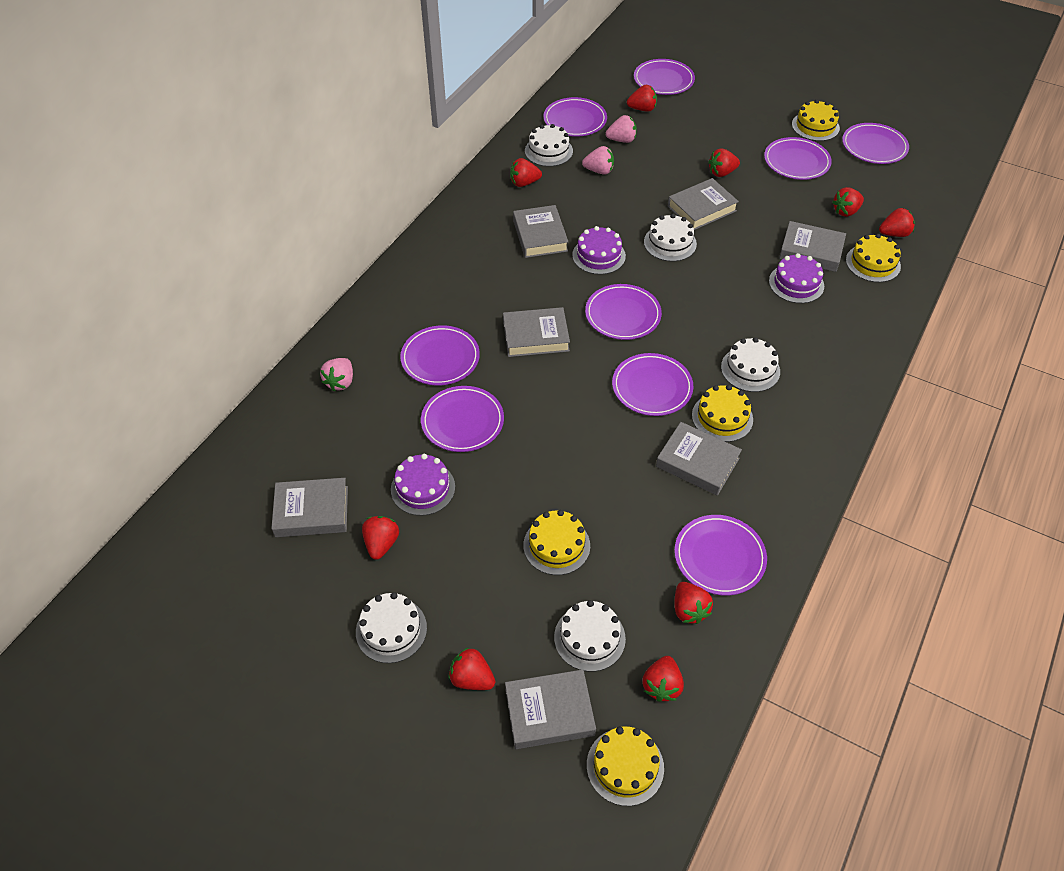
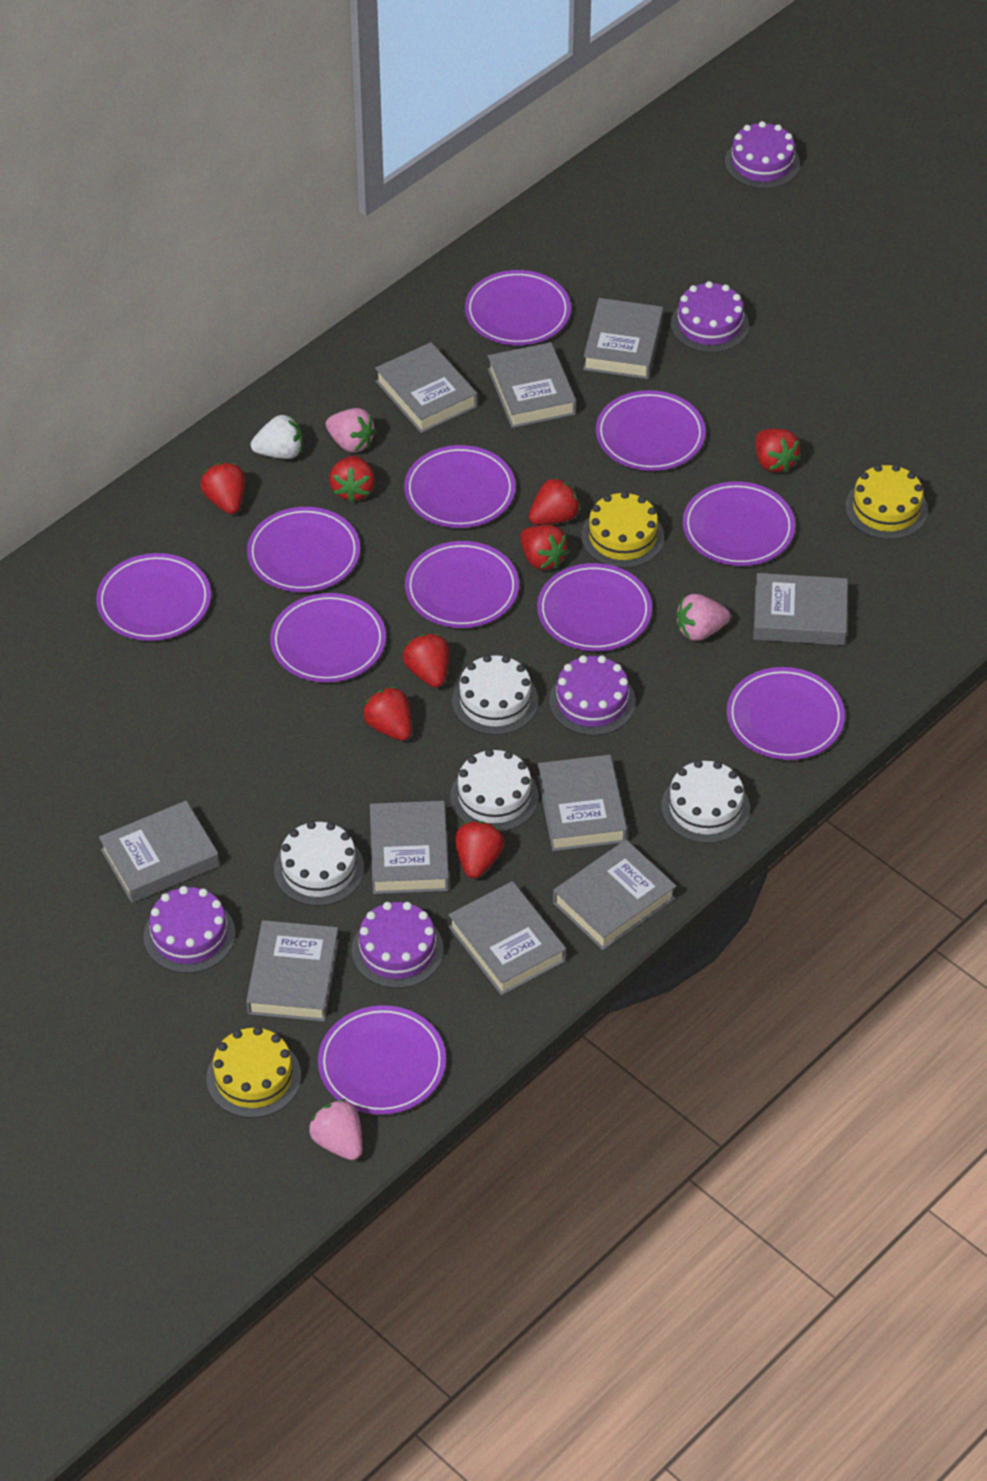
grey book: [271,478,348,537] [503,307,570,357] [505,670,596,749] [513,205,568,258] [656,422,742,496] [668,178,739,230] [779,221,846,272] = 7 -> [99,801,219,903] [246,920,339,1022] [370,801,449,894] [375,342,477,433] [449,881,566,995] [488,342,576,428] [538,755,627,851] [553,840,676,950] [583,298,663,379] [753,573,848,645] = 10
purple cake: [391,454,455,516] [572,226,626,275] [769,253,824,303] = 3 -> [143,886,235,973] [352,902,443,988] [549,655,636,736] [671,281,749,353] [725,121,800,189] = 5
purple plate: [400,325,480,386] [421,386,504,452] [544,97,607,137] [585,284,662,340] [612,353,693,416] [634,59,695,95] [674,515,767,595] [764,137,832,180] [842,123,909,164] = 9 -> [96,553,211,641] [247,507,360,592] [270,593,386,683] [318,1005,446,1115] [404,445,516,528] [405,541,519,628] [465,270,571,345] [537,563,652,651] [596,390,706,471] [683,481,795,566] [727,667,845,760] = 11
red strawberry: [362,516,399,560] [448,647,495,690] [510,158,542,187] [627,85,657,112] [642,656,684,702] [674,582,713,624] [709,148,740,177] [832,187,864,217] [879,208,915,237] = 9 -> [200,463,245,514] [329,456,375,502] [363,687,412,741] [403,634,449,688] [455,821,504,878] [520,525,569,570] [529,477,580,525] [755,428,800,472] = 8
white cake: [356,592,427,663] [525,124,573,167] [554,600,626,672] [644,214,697,261] [721,337,780,392] = 5 -> [274,821,364,906] [450,749,539,832] [452,655,539,735] [661,760,750,843] = 4
white strawberry: none = 0 -> [251,415,303,459] = 1
yellow cake: [523,510,590,575] [587,726,664,806] [692,385,753,442] [792,100,840,141] [846,234,901,282] = 5 -> [207,1027,301,1118] [581,491,664,568] [845,464,928,539] = 3

